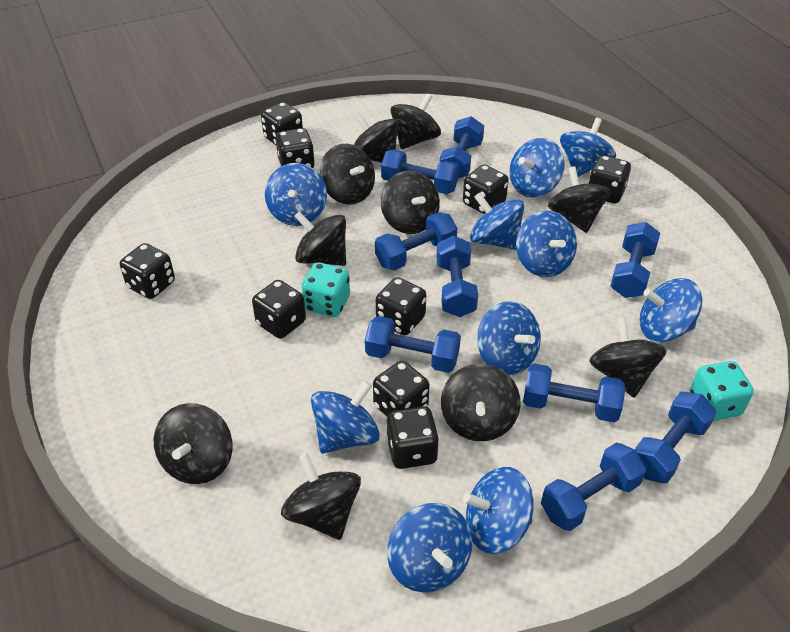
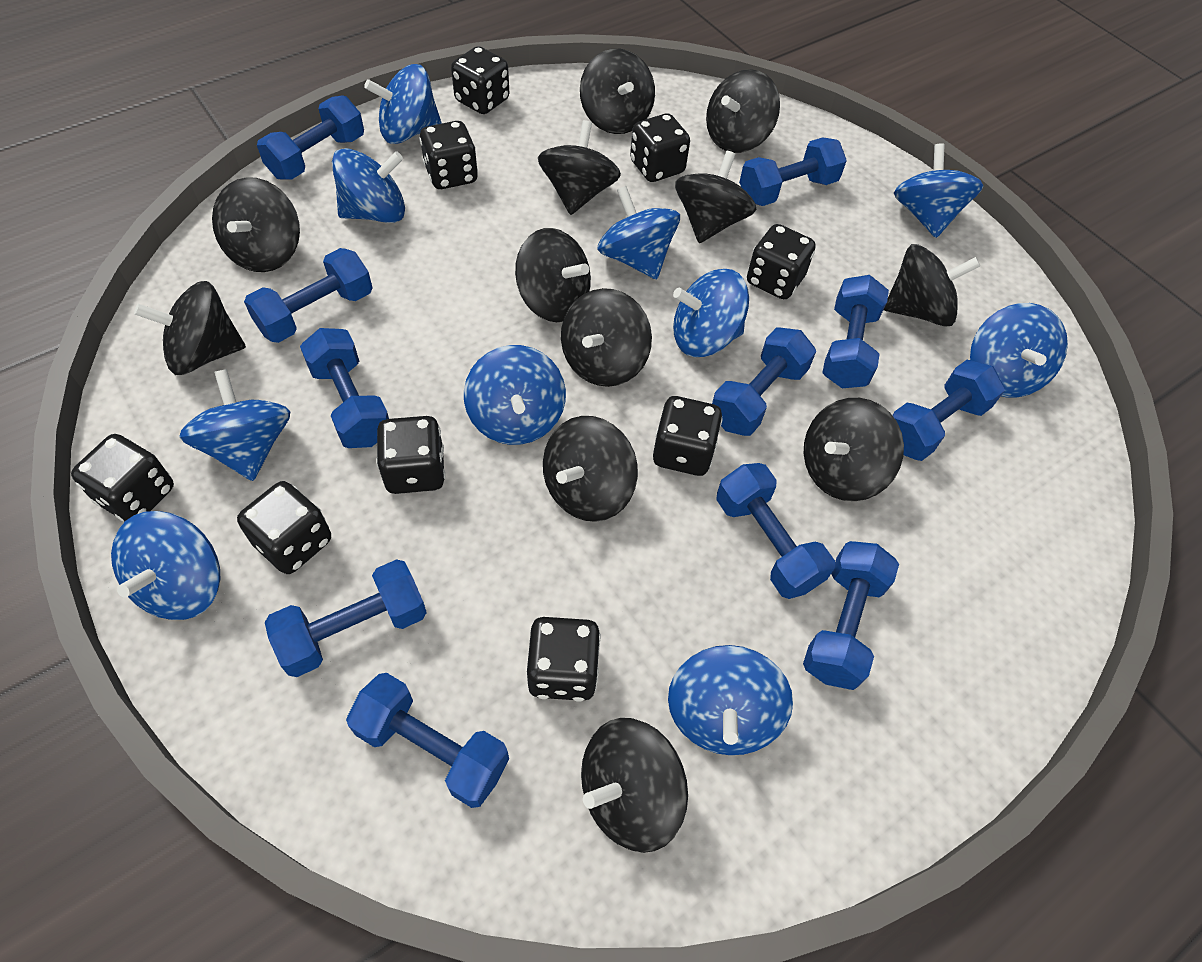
black spinning top: [154,403,233,484] [281,453,361,540] [294,211,346,266] [320,144,375,205] [354,112,399,163] [381,171,440,234] [391,94,441,149] [441,364,520,441] [548,166,611,233] [589,317,667,398] = 10 -> [134,281,246,375] [212,177,300,272] [515,228,591,322] [538,120,621,215] [543,416,638,522] [561,288,652,387] [580,49,655,134] [581,718,688,853] [675,151,756,243] [706,69,780,153] [804,398,904,501] [884,244,980,327] = 12
blue dumbbell: [365,316,461,373] [375,212,457,270] [381,149,459,194] [436,235,478,317] [440,116,484,179] [523,363,625,422] [541,443,646,531] [610,222,660,298] [635,392,716,483] = 9 -> [244,248,373,343] [257,95,364,180] [265,559,427,677] [300,328,389,448] [346,673,509,808] [712,328,816,436] [716,463,835,599] [739,137,847,206] [803,541,899,690] [822,275,889,388] [892,360,1005,461] = 11
turquoise dice: [302,262,350,317] [690,361,754,421] = 2 -> none = 0

